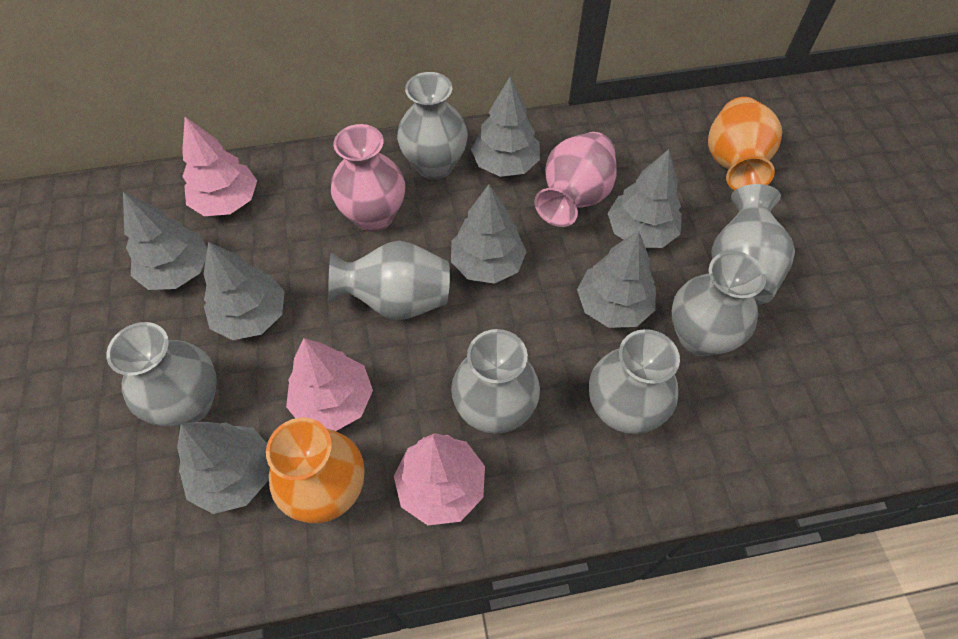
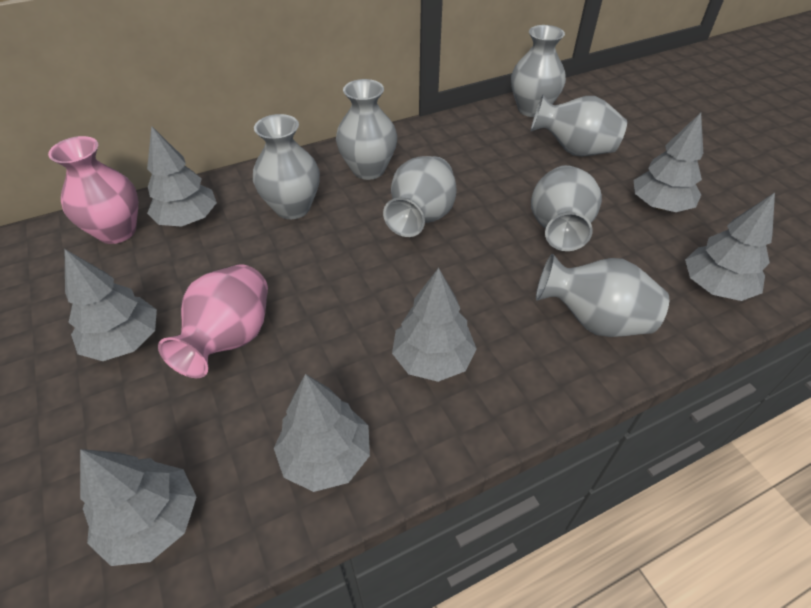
orange vase: [266,418,365,523] [708,97,782,190] = 2 -> none = 0
pink tree: [182,117,257,216] [286,338,373,431] [394,433,485,525] = 3 -> none = 0

